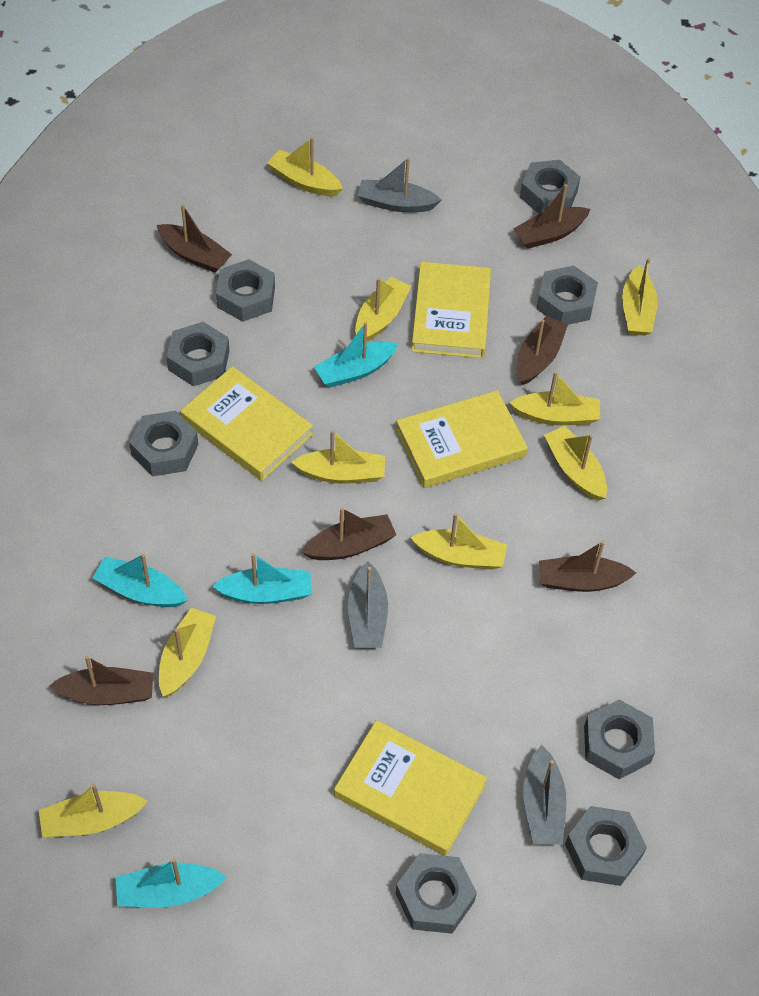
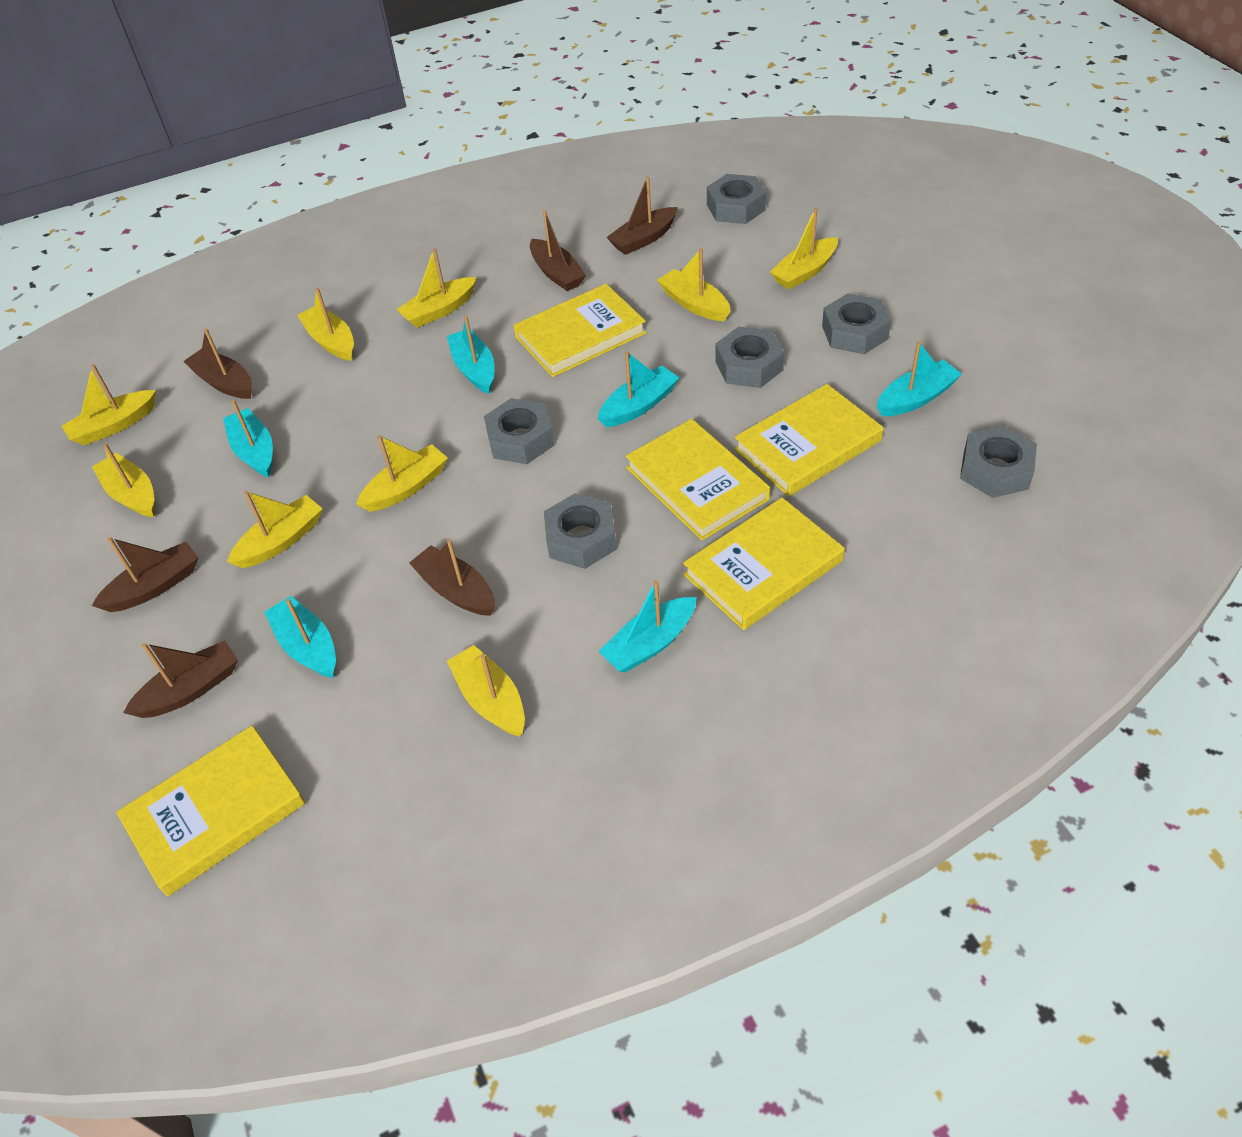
grey boat: [348,561,388,648] [358,158,441,213] [523,745,567,845] = 3 -> none = 0
grey nut: [129,411,198,477] [166,322,230,386] [216,259,275,322] [396,853,477,934] [520,160,580,214] [536,266,598,325] [565,806,647,886] [584,700,655,779] = 8 -> [484,398,554,464] [544,493,617,569] [707,174,766,224] [716,327,784,388] [822,293,891,354] [960,426,1037,498] = 6
turquoise boat: [93,554,188,607] [116,858,227,907] [212,553,311,604] [314,322,398,388] = 4 -> [223,400,273,477] [264,596,336,678] [447,316,495,394] [598,351,679,427] [598,580,697,673] [877,341,962,416] = 6
yellow book: [180,366,313,481] [334,720,487,856] [396,390,528,488] [411,262,491,358] = 4 -> [116,725,305,896] [513,284,646,377] [626,419,770,540] [683,497,845,630] [734,384,884,496] = 5

